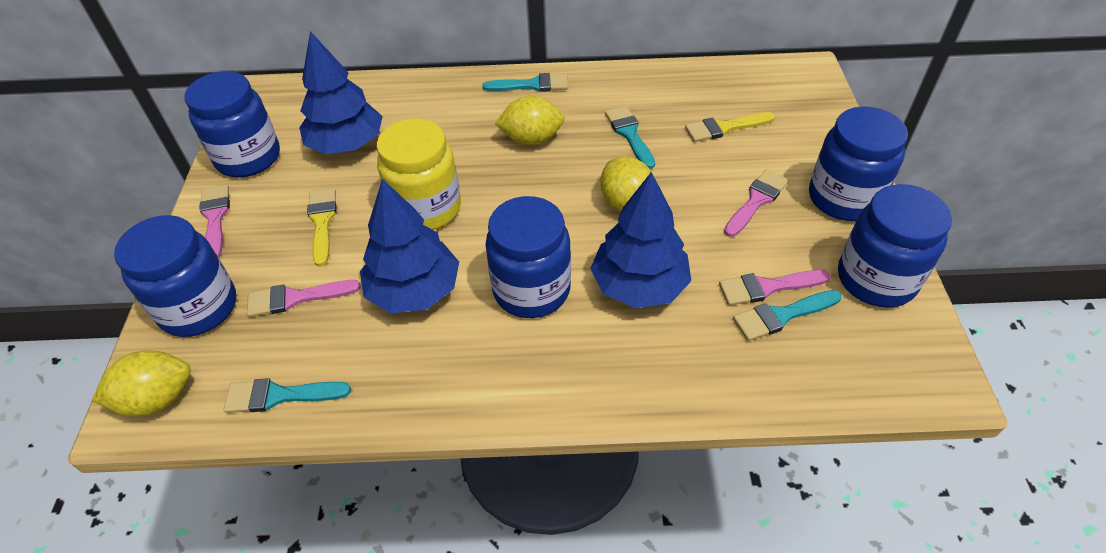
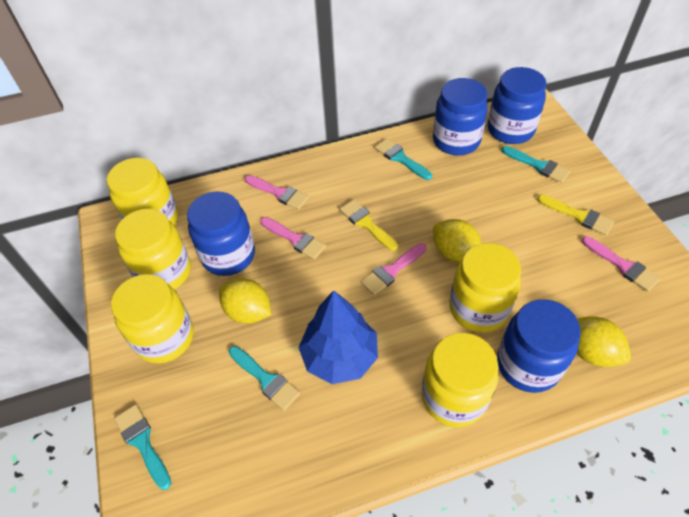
blue jar: [114,215,236,337] [184,71,280,177] [485,196,571,318] [809,107,908,221] [838,184,952,308] = 5 -> [187,192,255,276] [433,78,488,155] [488,67,546,144] [497,299,581,393] = 4
blue tree: [299,31,383,154] [360,179,459,313] [590,172,691,308] = 3 -> [298,290,378,384] = 1
yellow jar: [376,119,461,230] = 1 -> [107,158,178,226] [111,274,193,363] [115,209,191,289] [422,333,499,427] [449,243,521,333] = 5

